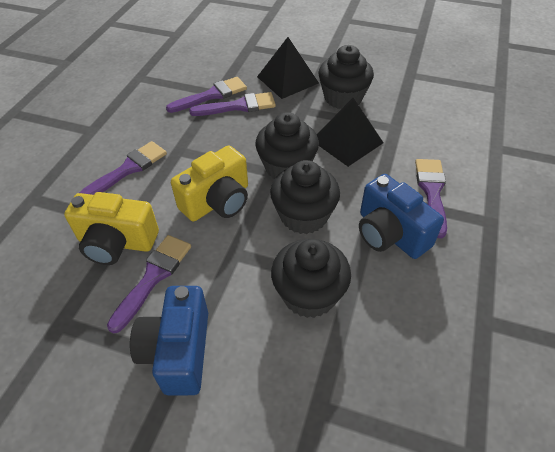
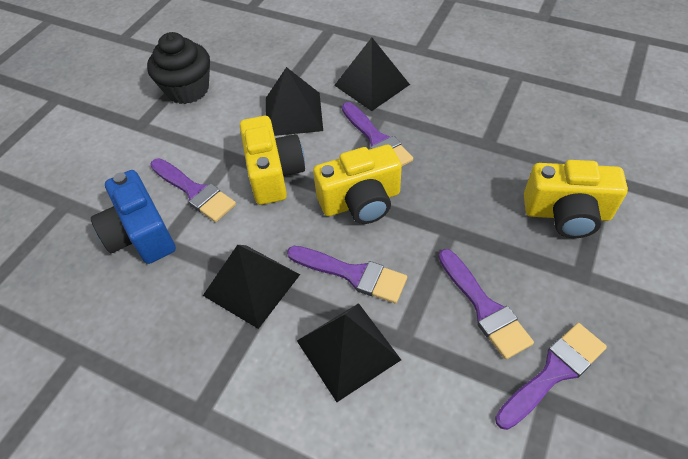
black cupcake: [255,112,319,179] [270,160,340,234] [271,239,351,318] [318,45,374,109] = 4 -> [147,32,210,104] = 1
black pyramid: [257,37,319,99] [317,98,383,167] = 2 -> [203,245,300,329] [266,67,323,136] [297,303,401,402] [334,37,410,111] = 4
blue camera: [130,286,208,395] [359,174,444,259] = 2 -> [91,170,176,264] = 1
yellow camera: [64,192,159,265] [171,145,248,222] = 2 -> [240,116,305,205] [313,145,402,224] [524,160,628,238] = 3

